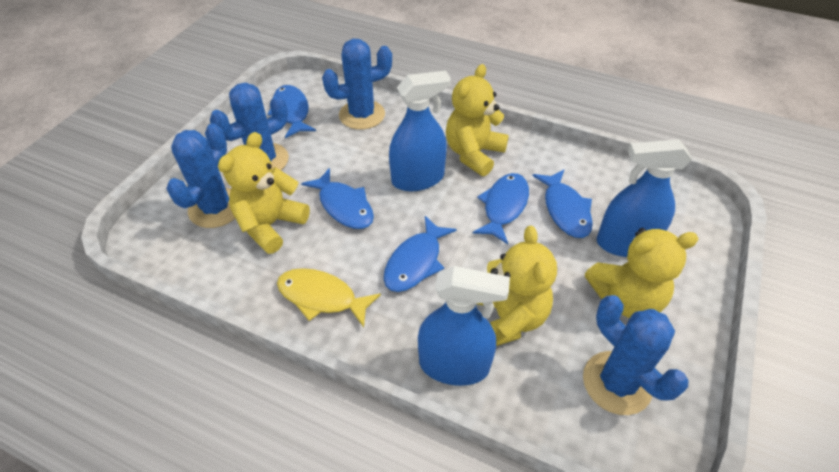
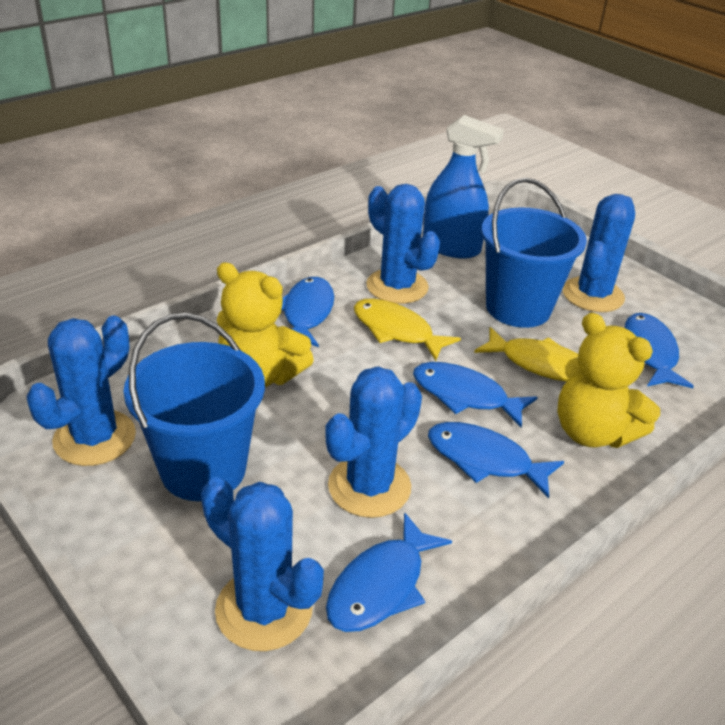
blue bucket: none = 0 -> [124,313,265,501] [481,178,587,328] = 2
blue cactus: [166,123,235,228] [210,83,289,170] [322,39,392,130] [583,295,688,415] = 4 -> [27,316,136,466] [201,477,324,651] [325,366,422,518] [366,184,440,304] [563,194,635,312] = 5
blue spray bottle: [389,71,451,191] [418,266,510,386] [597,139,692,257] = 3 -> [423,115,504,259] = 1
yellow fish: [277,268,381,327] = 1 -> [354,299,461,361] [474,327,578,382] = 2
yellow teddy bear: [218,132,310,254] [446,64,509,176] [476,226,557,346] [585,228,699,318] = 4 -> [217,262,314,387] [557,313,660,448] = 2

